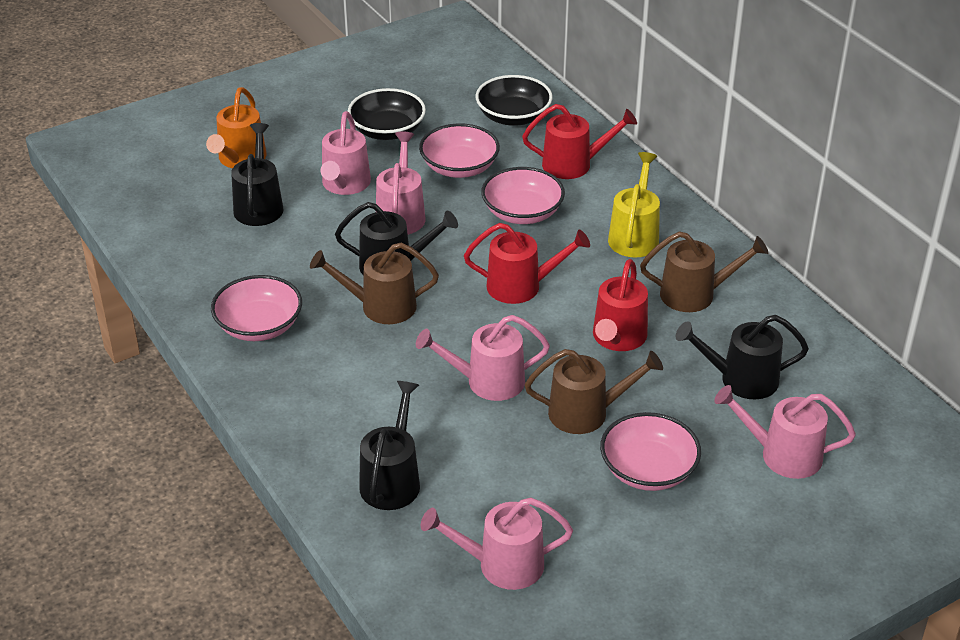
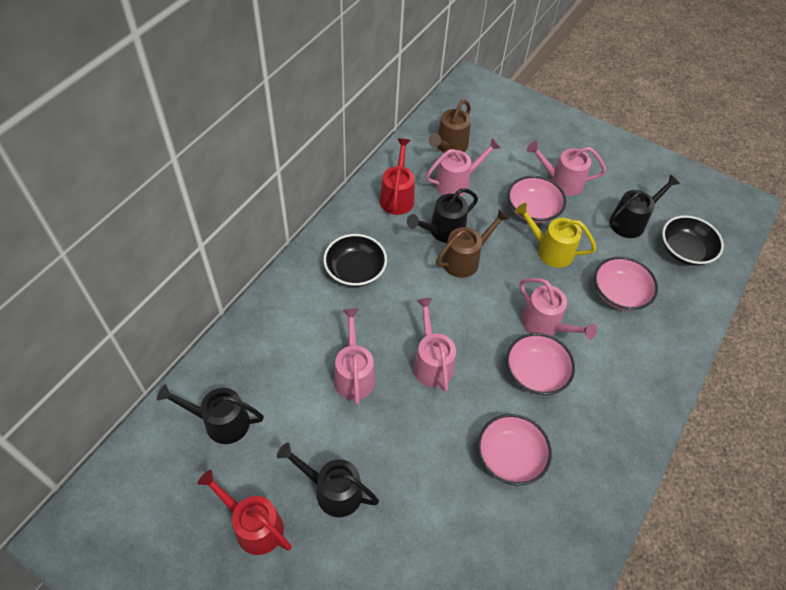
brown watering can: [310,243,439,324] [525,349,663,434] [640,231,768,312] = 3 -> [428,99,471,153] [436,210,509,278] = 2
orange watering can: [206,87,267,168] = 1 -> none = 0
red watering can: [464,223,590,304] [522,104,637,179] [593,259,648,351] = 3 -> [197,470,292,555] [380,138,415,215] = 2

